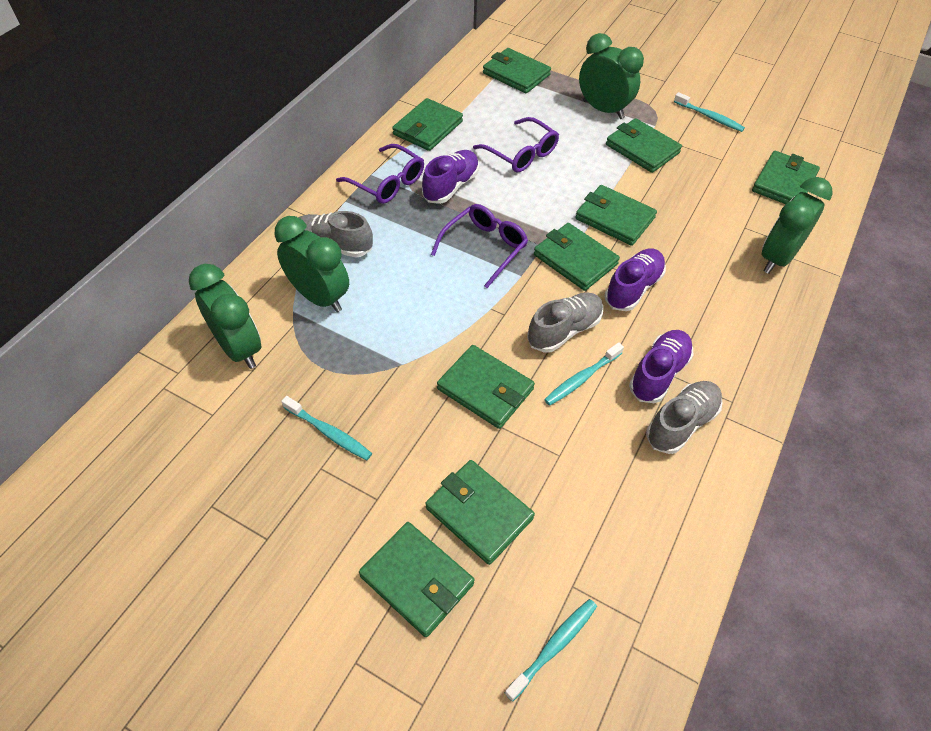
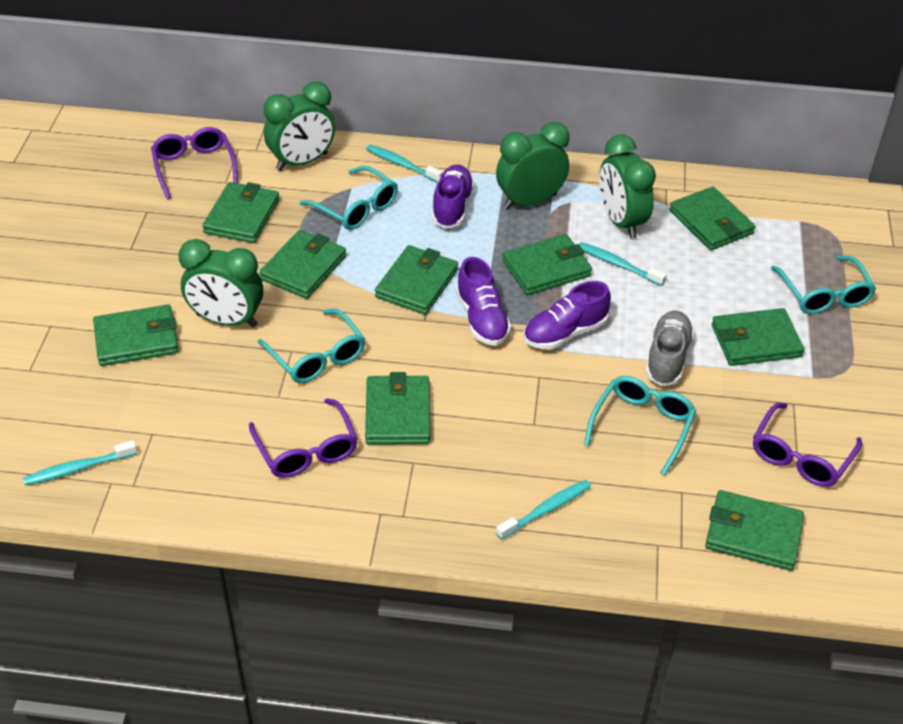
grey shoe: [298,211,373,258] [527,292,603,353] [646,381,723,454] = 3 -> [646,311,694,386] = 1
turquoise glasses: none = 0 -> [258,309,365,383] [300,166,398,230] [584,376,696,476] [771,256,876,314] = 4

